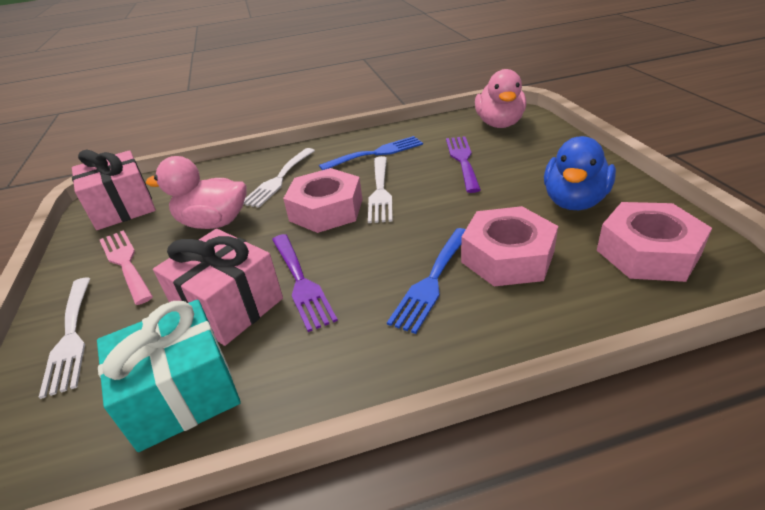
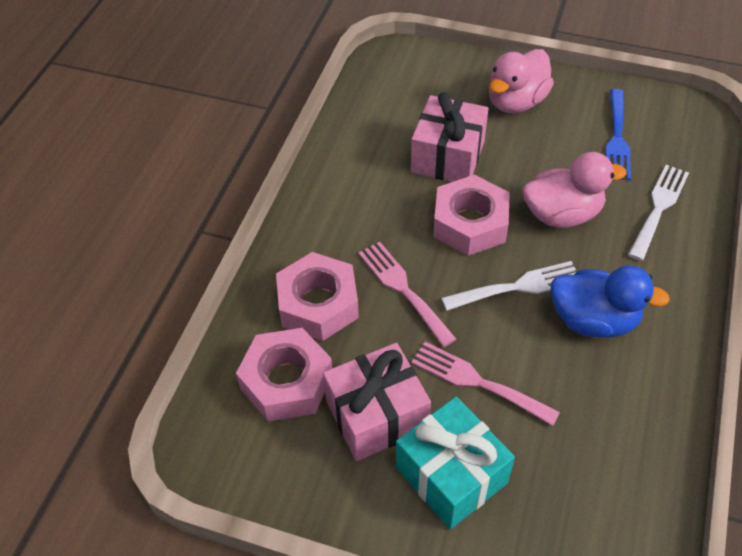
blue fork: [319,136,423,170] [387,228,466,334] = 2 -> [606,89,631,180] = 1
pink fork: [100,230,153,305] = 1 -> [358,242,456,347] [412,342,560,426] = 2
purple fork: [272,234,338,332] [446,136,481,193] = 2 -> none = 0
white fork: [39,277,90,399] [243,148,315,208] [368,156,393,223] = 3 -> [441,261,576,311] [628,165,689,261] = 2

